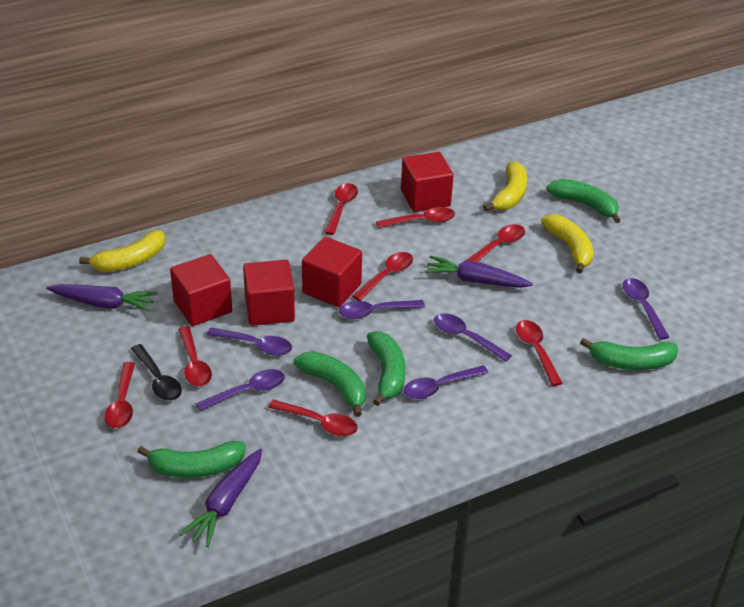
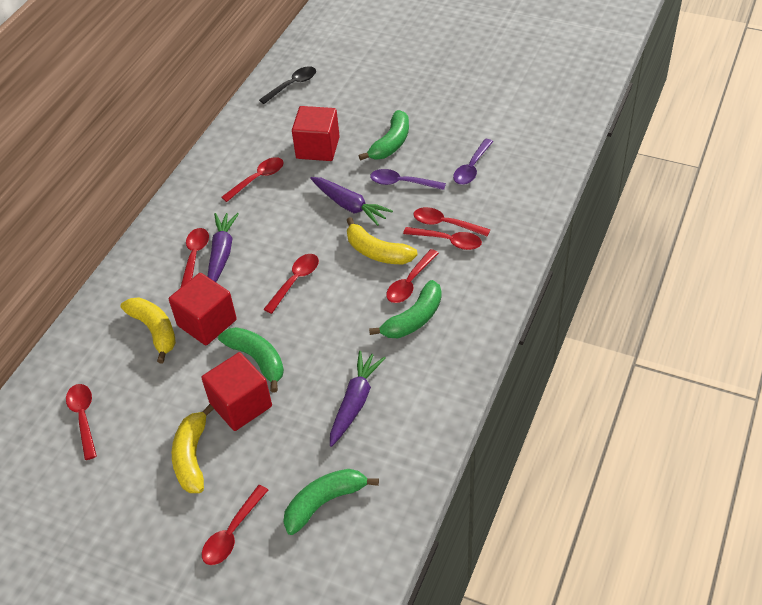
green banana: [137,441,246,478] [294,351,366,417] [367,331,405,406] [547,179,621,223] [580,338,678,370] = 5 -> [218,327,284,393] [283,469,379,535] [359,110,409,161] [369,280,442,338] = 4
purple spoon: [196,369,285,411] [207,328,292,356] [339,300,425,319] [404,365,489,399] [434,313,512,362] [622,278,669,340] = 6 -> [370,169,446,190] [453,139,493,185] = 2
red cube: [170,254,232,326] [243,260,295,326] [302,237,362,307] [401,152,454,212] = 4 -> [169,273,237,345] [201,352,272,431] [292,106,340,161] = 3

